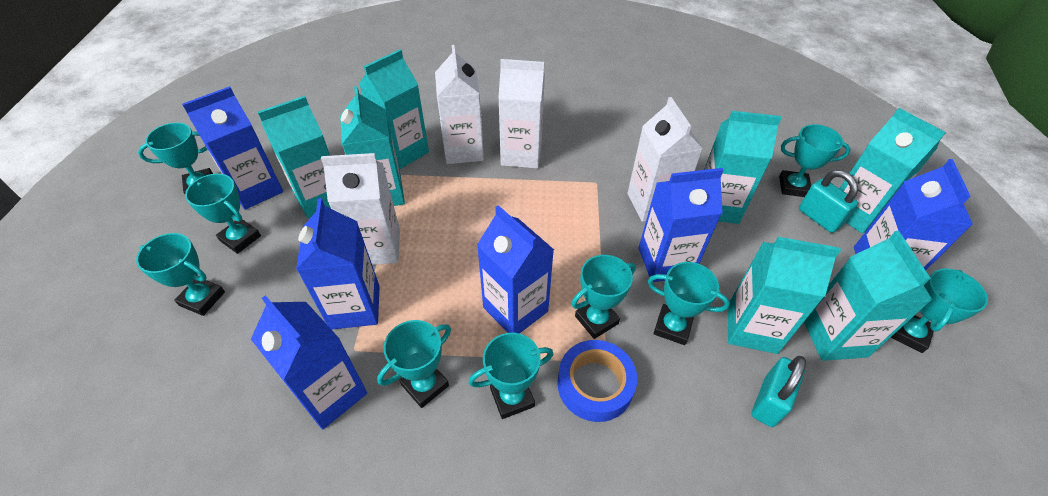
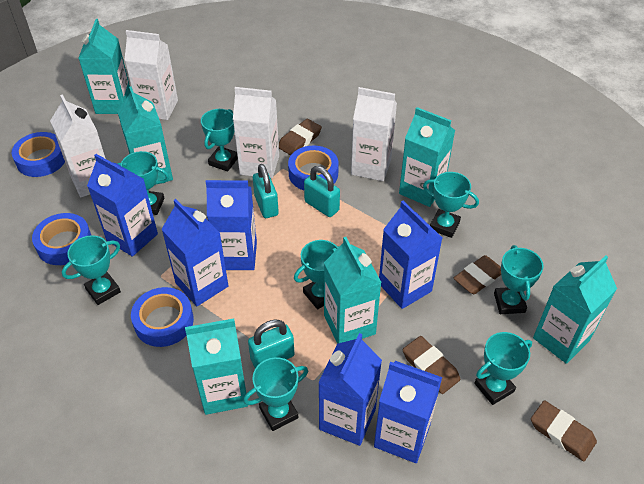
blue tape: [557,340,637,422] = 1 -> [12,132,65,177] [32,213,91,265] [131,287,194,347] [288,146,339,190] = 4
brown eraser: none = 0 -> [279,119,322,156] [403,336,460,394] [454,255,501,294] [531,400,597,461] = 4
turquoise carton: [258,96,331,218] [340,86,405,206] [359,49,429,169] [704,111,782,224] [728,237,841,354] [804,231,932,361] [839,108,946,233] = 7 -> [79,19,130,114] [117,86,173,185] [185,319,248,415] [324,237,382,344] [399,107,455,207] [533,255,617,364] = 6
turquoise padlock: [752,356,806,427] [799,170,858,233] = 2 -> [248,320,294,368] [253,164,279,218] [304,166,340,217] = 3
turquoise trophy: [136,233,225,316] [138,122,213,194] [185,174,261,254] [377,320,451,408] [469,333,553,419] [571,255,636,339] [648,262,730,345] [779,124,851,197] [891,268,988,353] = 9 -> [62,235,121,305] [117,151,169,215] [201,109,238,172] [243,357,308,431] [294,240,340,309] [423,172,479,238] [474,332,532,405] [494,245,544,314] = 8

